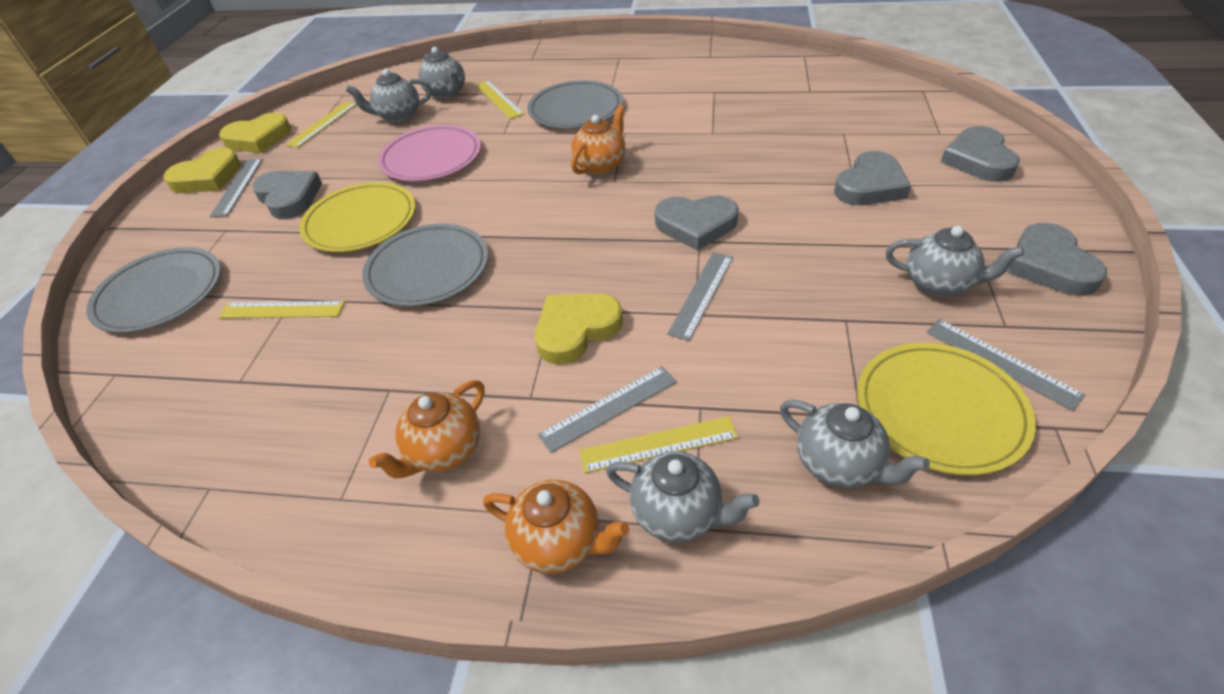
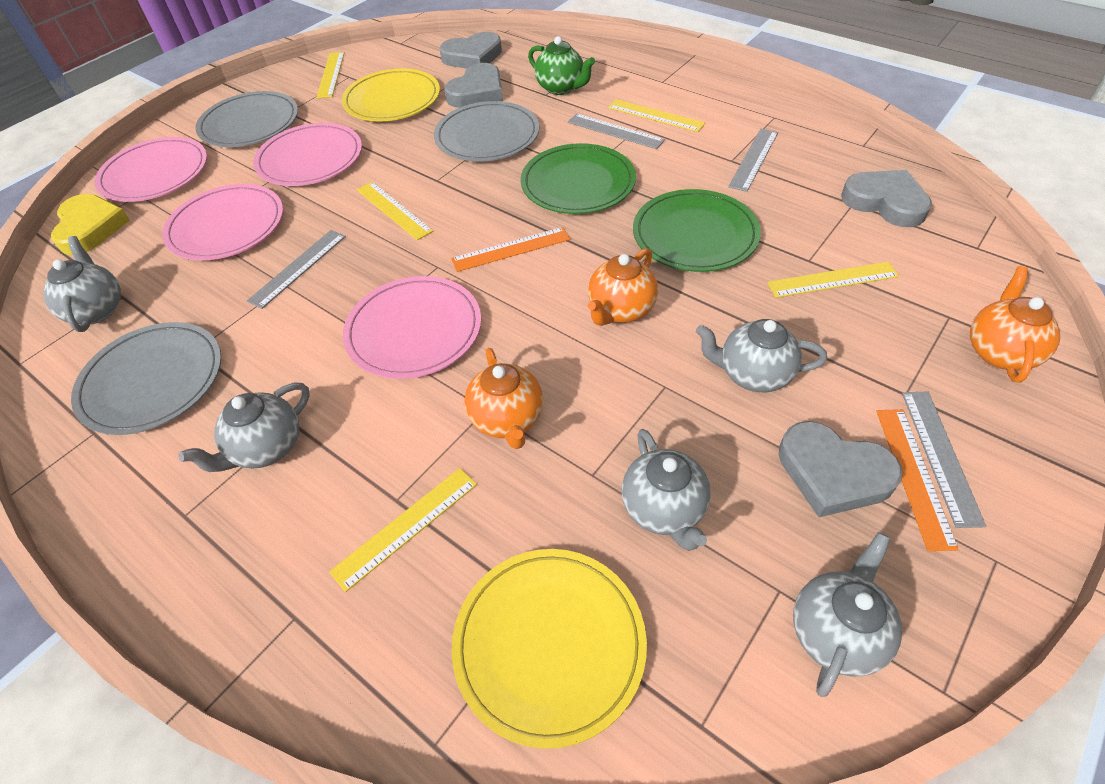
green plate: none = 0 -> [521,143,636,214] [633,189,761,272] = 2
green teapot: none = 0 -> [528,36,595,95] = 1
grey heart: [252,170,322,219] [655,195,739,251] [834,151,911,205] [941,126,1020,182] [1008,223,1107,296] = 5 -> [439,32,502,69] [444,63,503,108] [779,421,902,517] [841,170,932,227] = 4
orange ruler: none = 0 -> [451,227,570,272] [876,409,959,551] = 2
pink plate: [378,125,481,182] = 1 -> [95,137,207,202] [162,184,283,260] [253,123,362,186] [343,276,481,379] = 4
yellow heart: [163,147,241,193] [219,112,291,153] [535,293,623,365] = 3 -> [51,194,130,255] = 1
yellow ruler: [218,301,345,318] [285,101,357,148] [475,80,524,119] [579,416,738,473] = 4 -> [316,52,345,98] [329,468,477,592] [357,182,433,240] [608,99,706,132] [767,261,899,298] = 5

